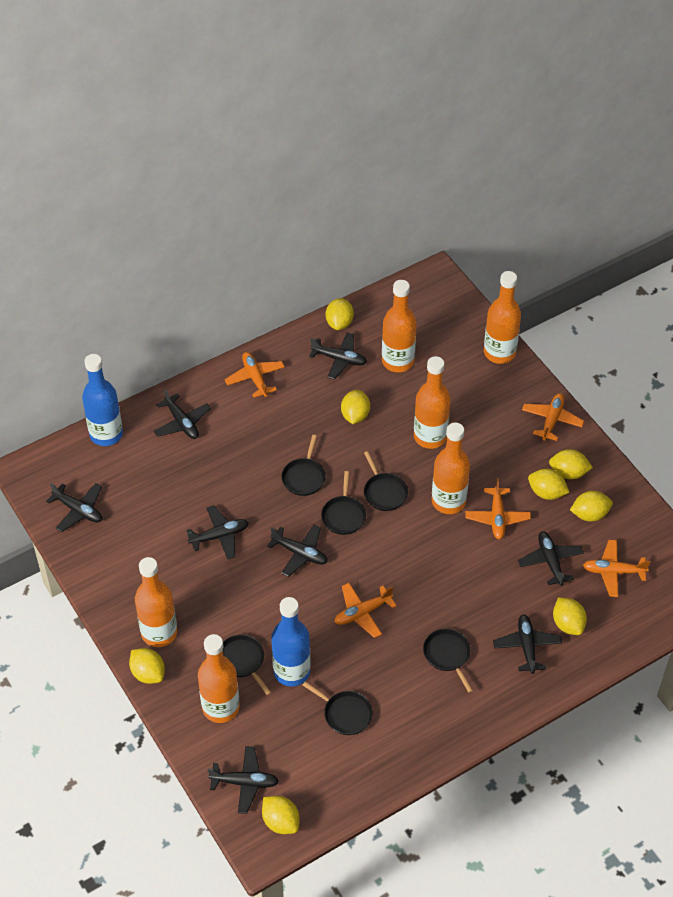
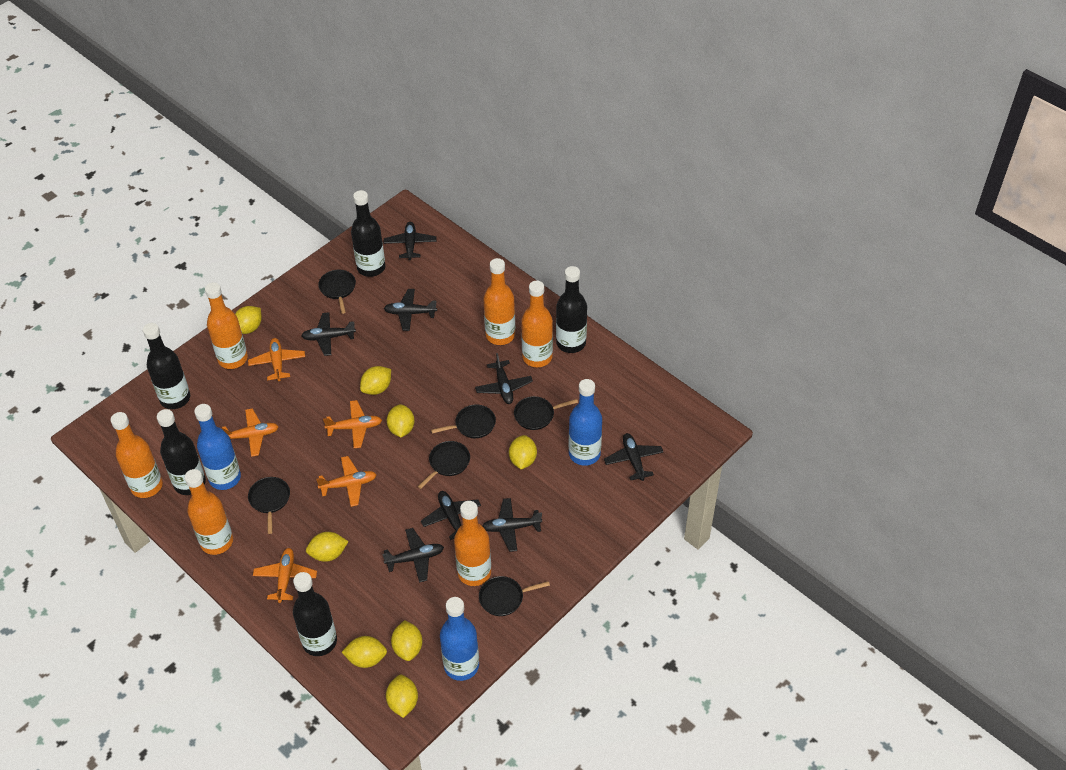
black bottle: none = 0 -> [143,323,190,409] [157,409,206,495] [293,572,337,656] [351,190,385,277] [556,266,587,353] = 5
blue bottle: [82,354,123,446] [271,597,311,686] = 2 -> [194,404,241,490] [440,597,479,681] [569,379,602,466] = 3

